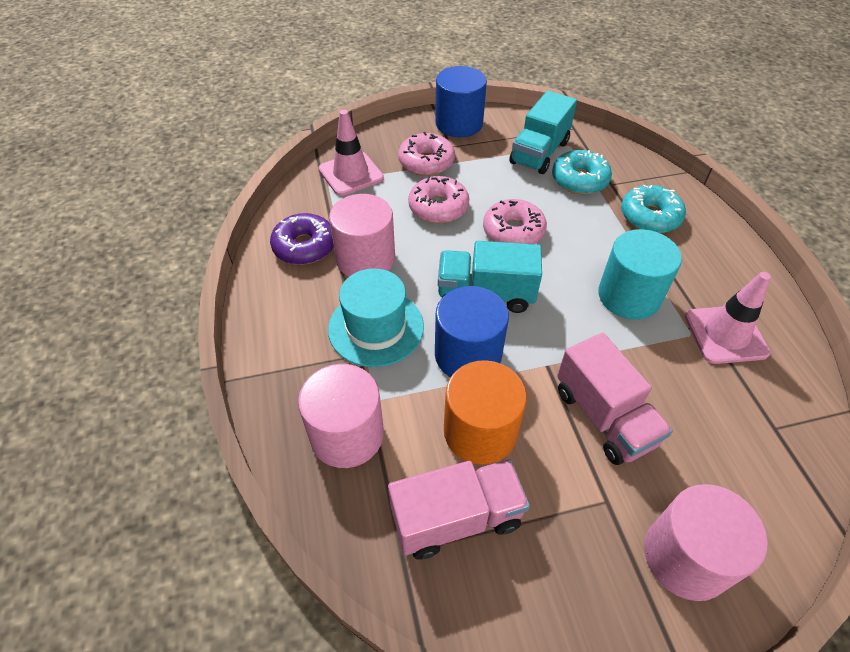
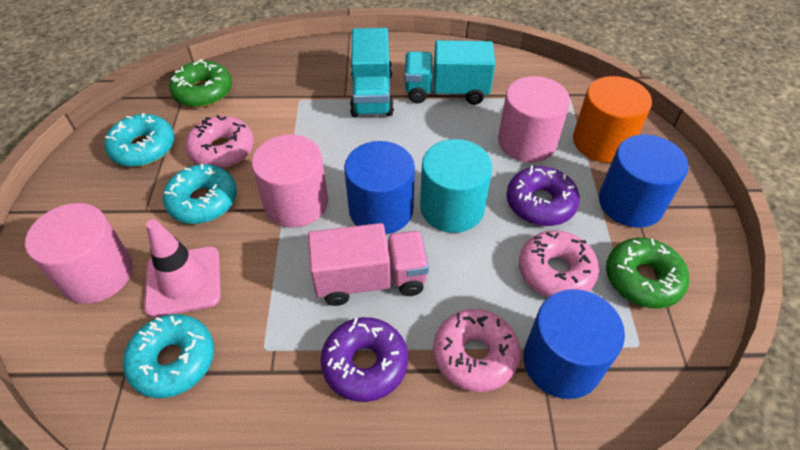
blue cylinder: [435,66,487,137] [435,286,509,377] = 2 -> [344,141,415,234] [523,289,625,399] [599,134,689,228] = 3
green donut: none = 0 -> [169,59,232,107] [606,238,689,308] = 2
pink traffic cone: [319,110,384,196] [685,272,771,364] = 2 -> [144,219,221,317] = 1
pink truck: [388,459,530,560] [557,333,673,465] = 2 -> [308,223,429,306] = 1
purple donut: [270,213,334,265] = 1 -> [320,317,408,402] [507,165,580,226] = 2
turquoise donut: [552,150,612,194] [621,185,686,233] = 2 -> [104,113,175,167] [123,314,214,398] [163,164,237,224] = 3
turquoise hat: [328,269,424,367] = 1 -> none = 0

